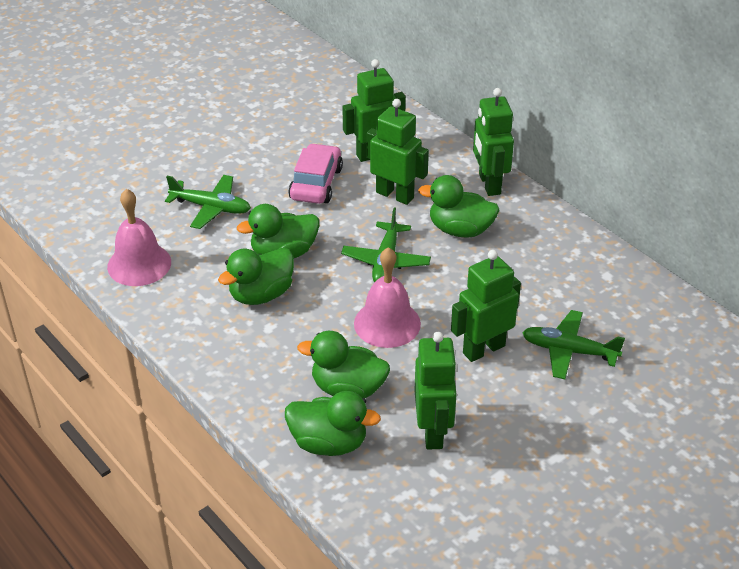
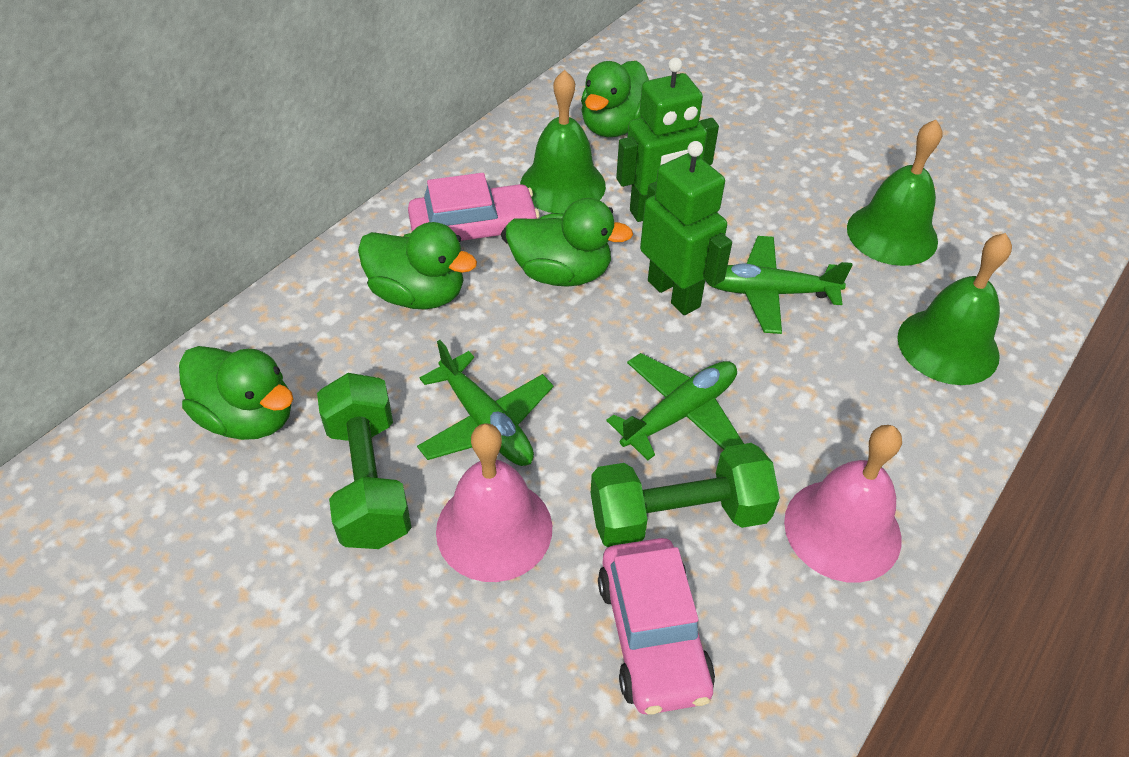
green bell: none = 0 -> [520,70,606,214] [847,120,942,266] [897,233,1012,385] = 3
green duck: [218,248,294,305] [237,204,319,258] [285,391,381,456] [297,331,390,398] [418,175,500,238] = 5 -> [179,346,293,440] [358,222,477,310] [506,198,633,287] [581,61,649,137] = 4
green dumbbell: none = 0 -> [317,373,412,549] [591,443,780,547] = 2
green robot: [342,59,406,162] [367,99,429,205] [414,332,457,449] [451,250,521,362] [473,88,514,196] = 5 -> [616,57,719,222] [640,141,732,315] = 2
pink car: [288,143,343,204] = 1 -> [408,173,540,244] [598,538,715,715] = 2

